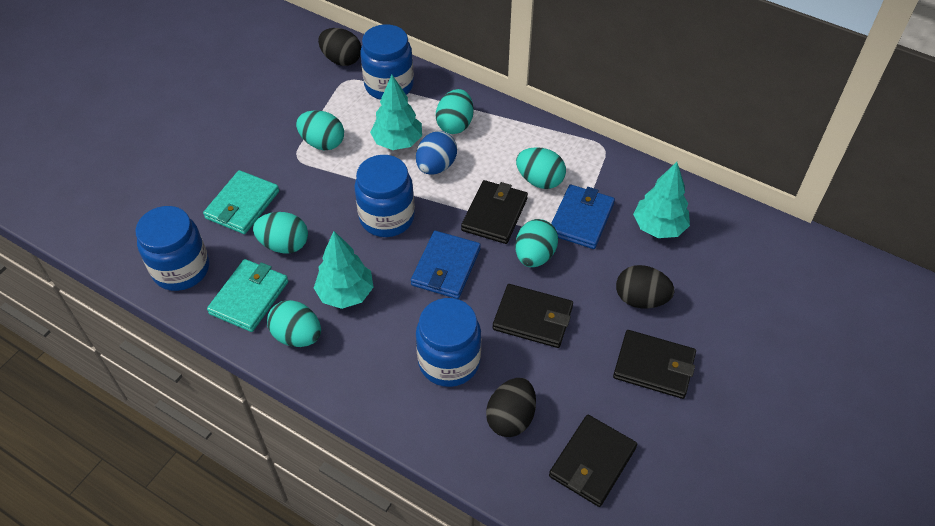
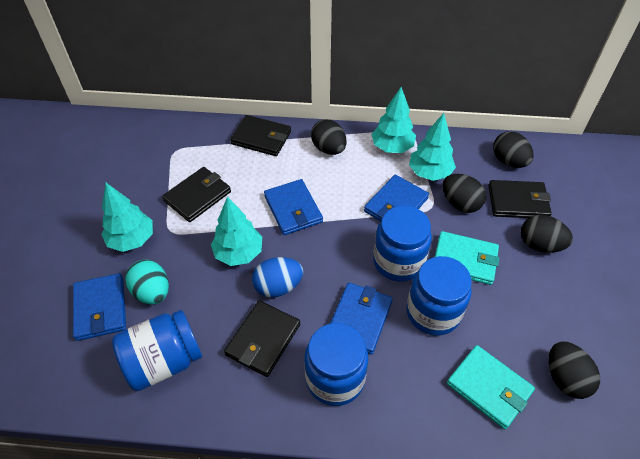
black egg: [318,28,361,66] [486,378,536,437] [616,265,674,309] = 3 -> [311,119,347,155] [442,174,486,213] [493,131,533,168] [521,215,573,253] [548,341,600,399] = 5
blue wallet: [411,231,481,299] [551,184,615,249] = 2 -> [73,273,126,341] [264,179,323,235] [330,283,393,355] [364,175,429,221] = 4
turquoise egg: [253,212,308,253] [267,300,321,347] [296,110,344,150] [436,89,474,134] [515,219,558,267] [516,147,566,189] = 6 -> [125,260,169,304] = 1
turquoise tree: [314,231,374,309] [370,75,422,150] [633,162,690,238] = 3 -> [101,183,153,252] [211,197,262,266] [372,87,416,153] [409,113,456,181] = 4

